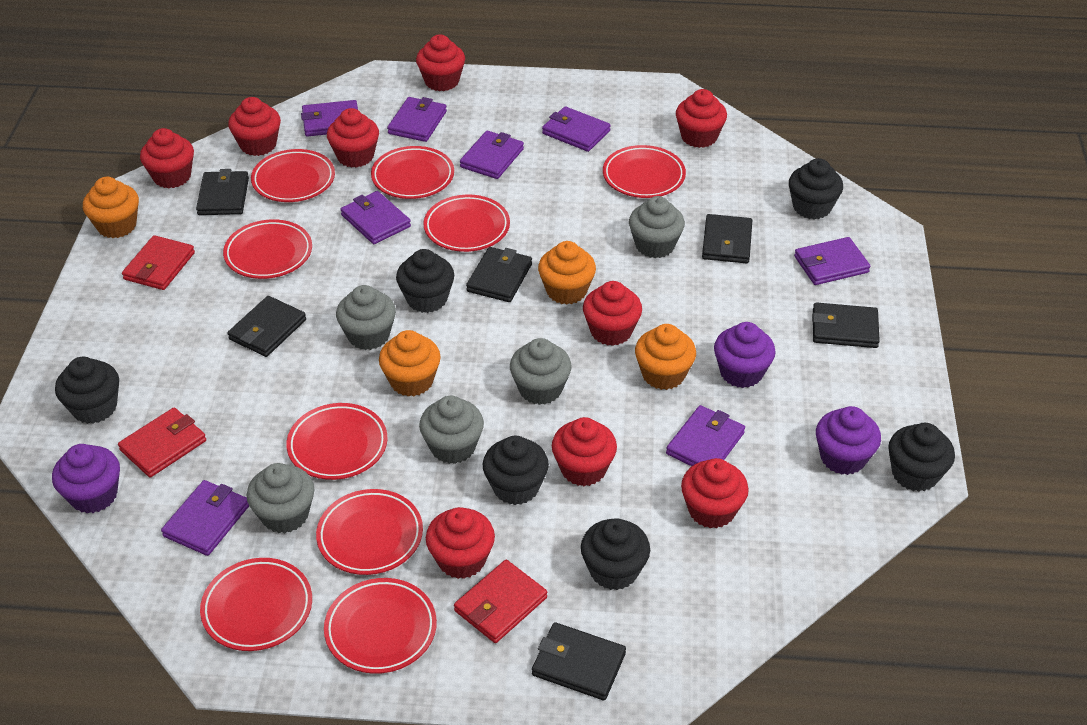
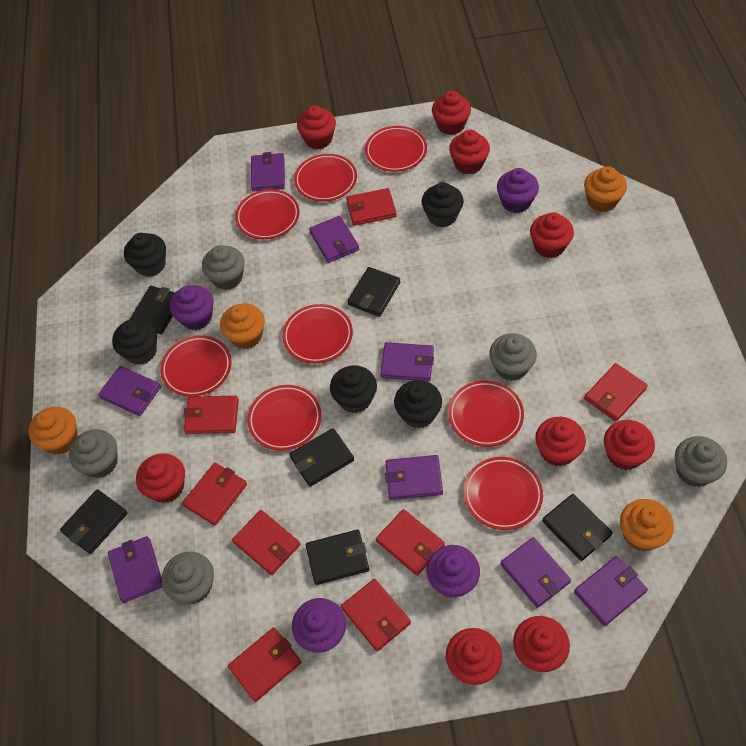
black cupcake: [55,357,119,424] [396,249,454,313] [483,436,549,505] [581,518,650,590] [789,158,843,220] [888,423,955,492] = 6 -> [112,319,157,365] [124,233,166,277] [330,365,377,413] [394,380,442,429] [422,182,464,227] = 5
purple cupcake: [52,444,120,513] [714,322,776,388] [816,406,881,475] = 3 -> [170,285,214,330] [292,598,346,653] [427,545,480,598] [497,168,539,213] = 4
red plate: [200,558,312,651] [223,219,312,279] [251,149,335,202] [286,403,388,480] [316,489,423,575] [324,578,437,674] [371,146,454,199] [423,195,510,252] [603,145,686,198] = 9 -> [160,335,231,397] [235,189,300,239] [247,385,321,451] [282,304,353,363] [294,154,357,201] [365,126,427,172] [448,380,524,447] [463,457,543,530] = 8
red wallet: [118,407,206,478] [122,235,195,290] [454,560,547,643] = 3 -> [182,463,247,526] [183,396,239,434] [228,627,302,702] [232,510,300,575] [341,579,411,651] [346,188,397,226] [376,509,445,576] [584,363,648,421] = 8

